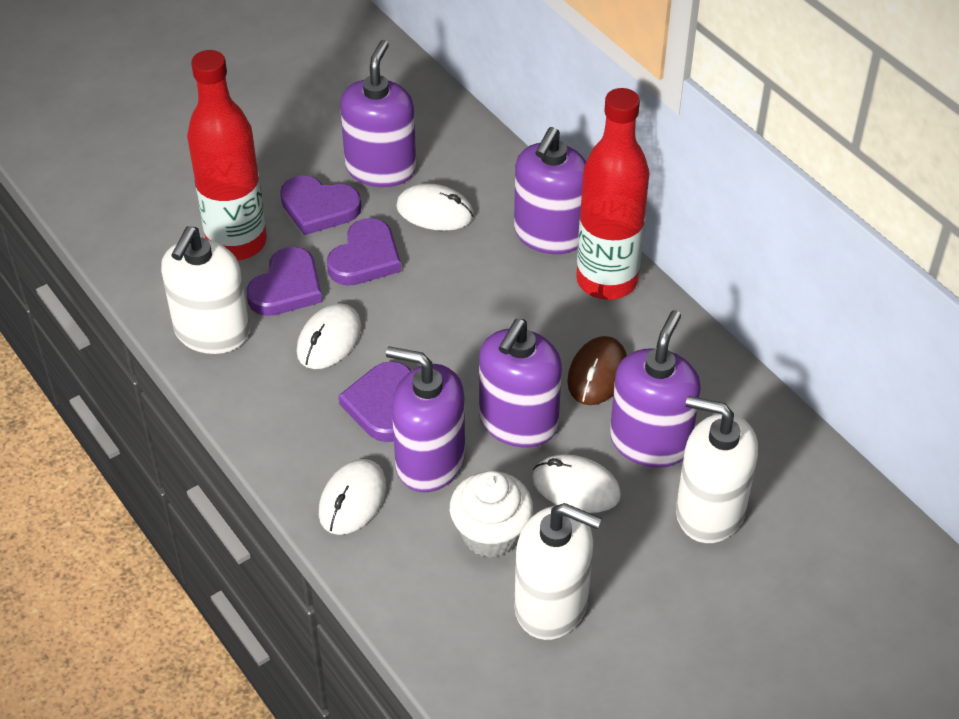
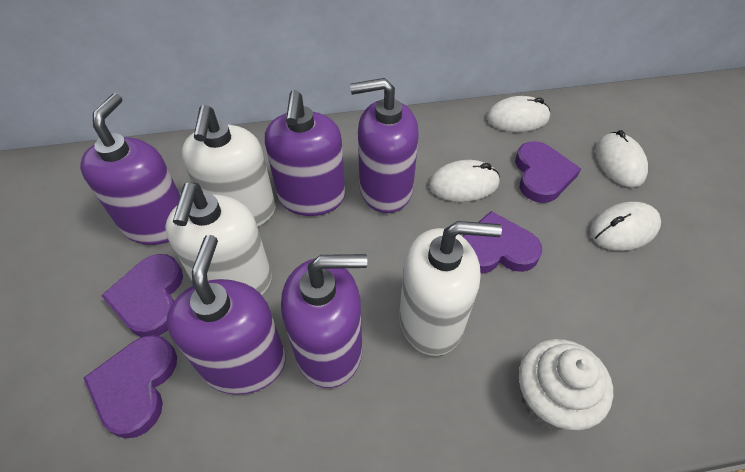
brown mouse: [567,336,627,405] = 1 -> none = 0
red bottle: [187,50,267,261] [576,88,649,300] = 2 -> none = 0

